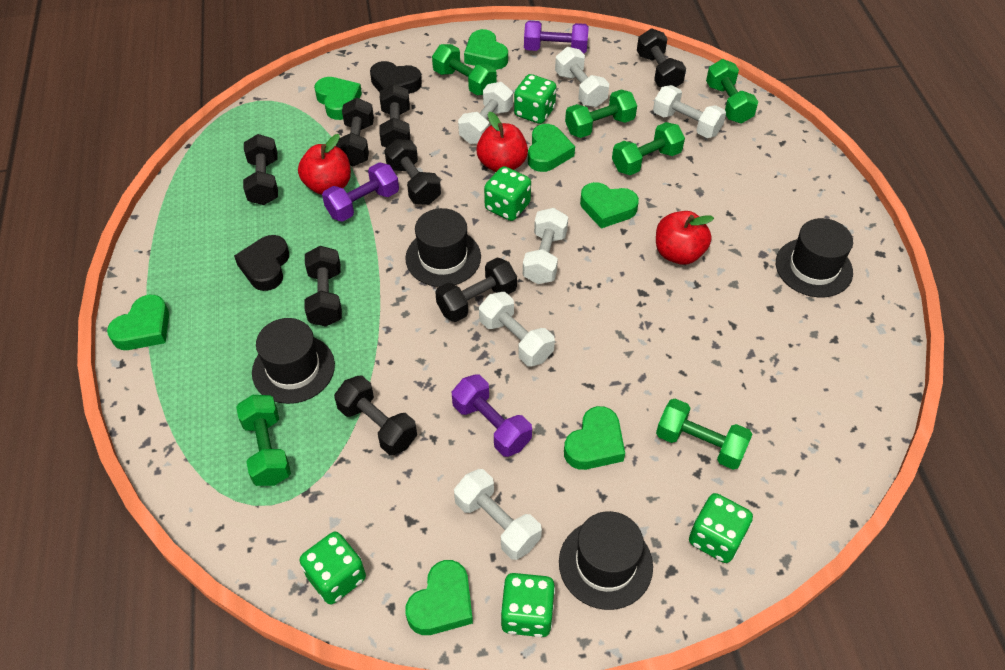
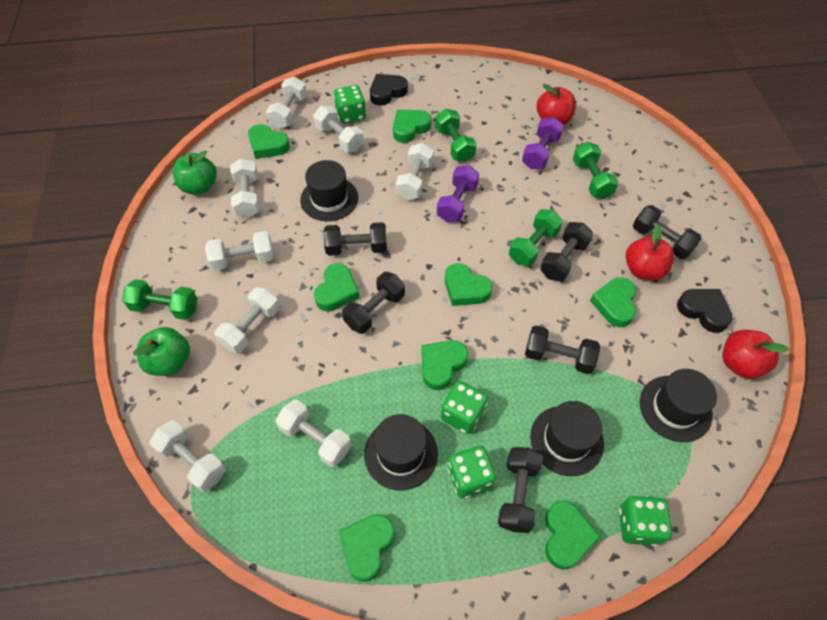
black dumbbell: [243,134,278,205] [305,246,342,327] [334,376,417,455] [336,98,374,167] [379,84,410,148] [384,139,441,205] [435,258,517,322] [637,29,686,88] = 8 -> [323,222,387,256] [342,272,405,334] [498,447,543,533] [525,326,600,374] [540,222,593,281] [633,205,702,259] = 6
green apple: none = 0 -> [133,327,190,376] [173,151,217,194] = 2
green dice: [299,532,366,604] [484,166,531,221] [500,573,555,637] [514,74,556,124] [689,493,753,563] = 5 -> [334,85,366,124] [441,381,488,434] [448,446,496,498] [619,496,672,546] = 4
green dumbbell: [236,395,291,486] [432,44,496,95] [565,90,637,138] [612,122,685,175] [656,399,753,470] [706,59,758,124] = 6 -> [122,279,198,320] [435,109,477,162] [509,209,563,266] [573,142,619,199] = 4
green heart: [107,295,169,350] [314,77,362,120] [405,560,473,635] [464,29,508,70] [528,124,575,172] [564,406,625,470] [580,182,639,229] = 7 -> [248,124,290,159] [314,263,360,311] [339,514,395,582] [393,110,431,143] [422,340,468,390] [445,263,492,306] [545,501,601,570] [590,277,636,327] = 8
purple dumbbell: [322,162,399,222] [452,374,532,457] [524,21,589,54] = 3 -> [437,165,479,222] [522,117,564,169] = 2
white dumbbell: [454,469,542,560] [458,82,513,144] [479,292,555,367] [523,208,568,284] [555,47,609,107] [653,85,726,138] = 6 -> [150,420,226,492] [205,231,274,270] [214,287,280,354] [230,158,260,218] [266,77,307,129] [276,400,351,467] [313,106,364,152] [396,143,434,200] = 8

